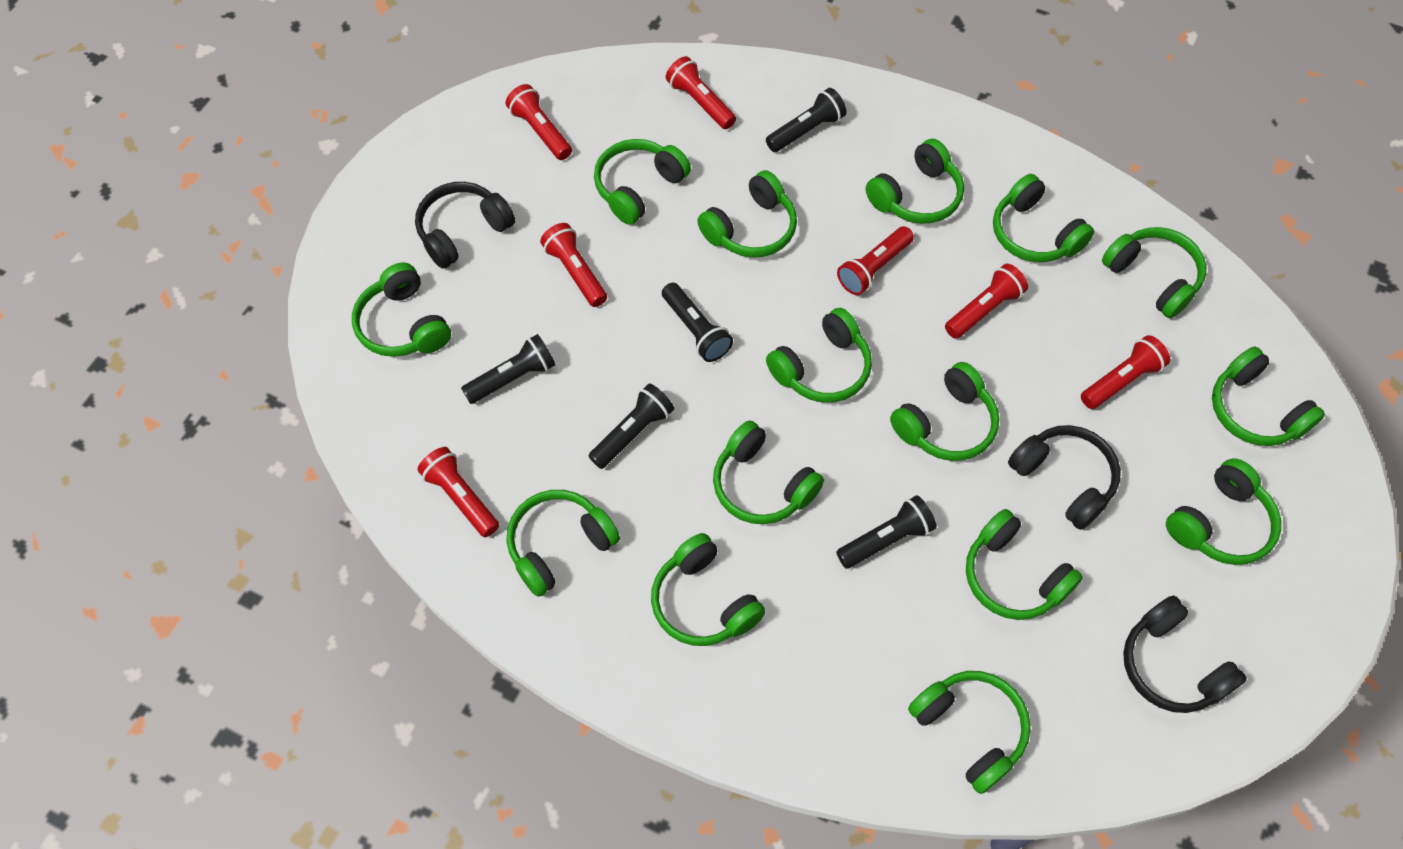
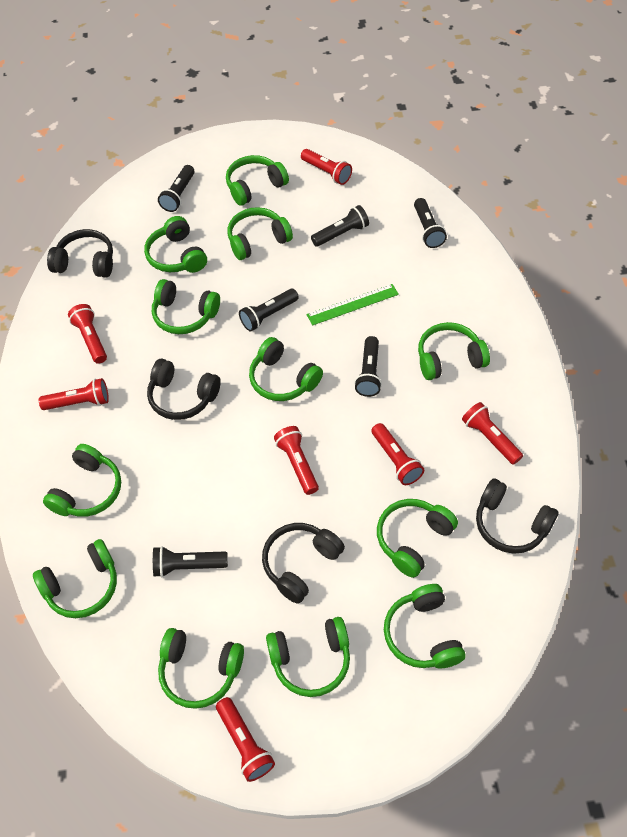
black flashlight: [461,334,556,404] [589,384,674,469] [662,283,733,362] [766,88,846,152] [836,495,936,569] = 5 -> [153,546,228,577] [158,165,195,212] [239,289,299,332] [311,205,369,247] [354,336,382,397] [414,198,447,248] = 6
black headphones: [415,182,515,269] [1008,425,1121,530] [1123,595,1247,713] = 3 -> [47,229,113,278] [147,359,221,420] [262,523,345,604] [476,478,559,554] = 4
green headphones: [352,263,451,357] [506,490,620,597] [594,139,691,225] [651,533,765,646] [697,170,797,258] [713,421,824,524] [766,308,872,403] [866,139,964,224] [890,362,999,461] [908,671,1031,794] [966,509,1083,620] [993,174,1094,262] [1102,227,1206,318] [1166,458,1281,565] [1212,346,1325,446] = 15 -> [33,539,117,618] [43,444,121,517] [144,216,207,273] [152,279,220,334] [158,628,244,709] [226,155,289,206] [227,207,293,260] [249,337,323,401] [266,617,350,697] [377,499,458,578] [384,584,465,668] [418,322,490,380] = 12
green ruler: none = 0 -> [306,284,399,326] = 1

